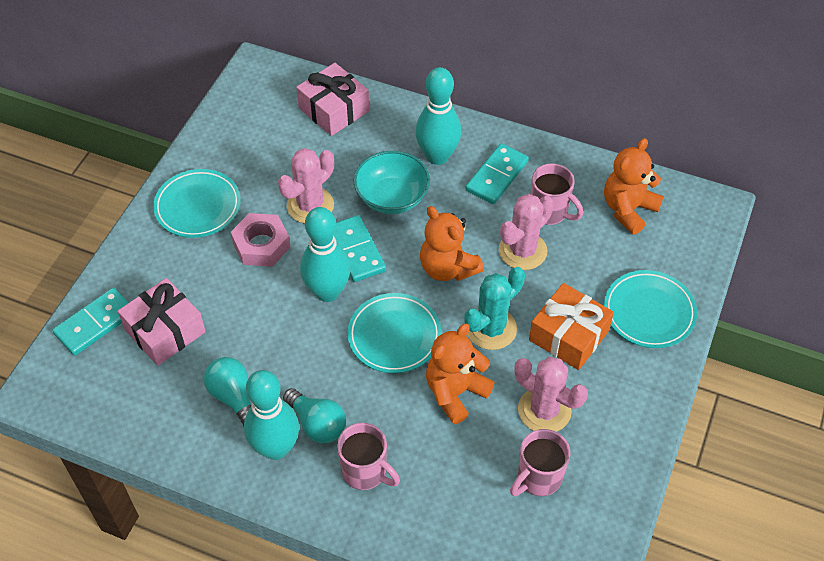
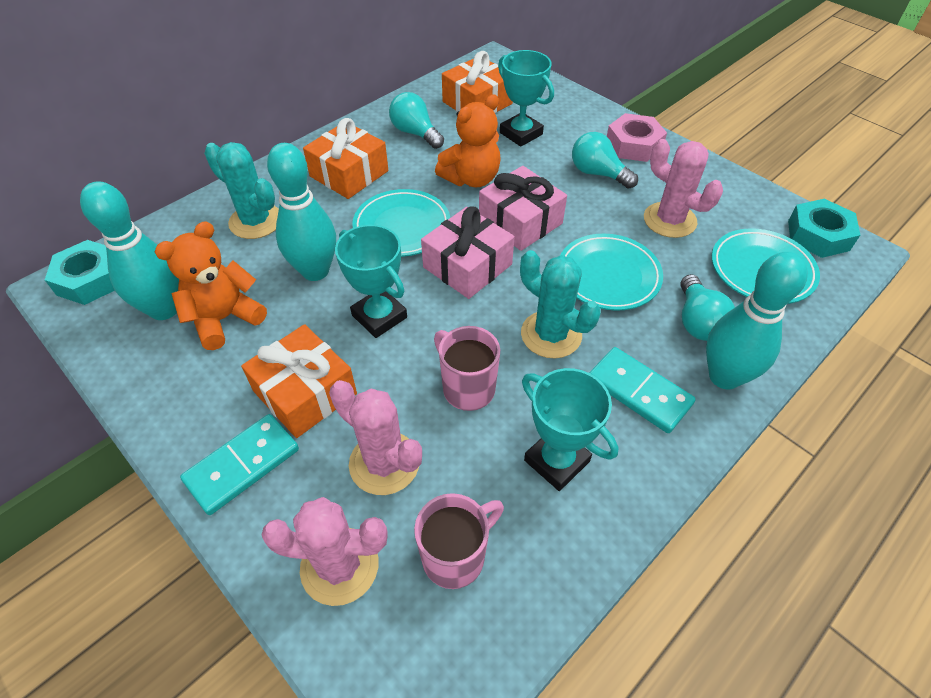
orange gift: [529,283,614,370] = 1 -> [241,324,357,438] [303,118,388,199] [442,51,513,113] = 3
orange teddy bear: [420,206,484,281] [426,324,495,424] [604,138,663,235] = 3 -> [155,221,267,350] [435,94,501,187] = 2
pink mug: [337,423,400,490] [510,429,571,496] [531,163,583,225] = 3 -> [414,493,504,589] [434,326,500,411] = 2
turquoise bowl: [353,151,430,214] = 1 -> none = 0
turquoise cactus: [464,267,525,350] = 1 -> [204,142,279,239] [520,250,600,358] = 2
turquoise domino: [52,288,129,356] [334,215,386,282] [465,143,529,204] = 3 -> [180,414,299,515] [589,347,696,433] = 2
turquoise light bulb: [204,357,251,426] [283,388,346,444] = 2 -> [389,92,444,149] [572,132,638,189] [681,274,735,341] = 3
turquoise nut: none = 0 -> [45,240,115,305] [788,199,860,258] = 2
turquoise trophy: none = 0 -> [335,225,407,338] [498,50,554,146] [522,368,618,491] = 3

